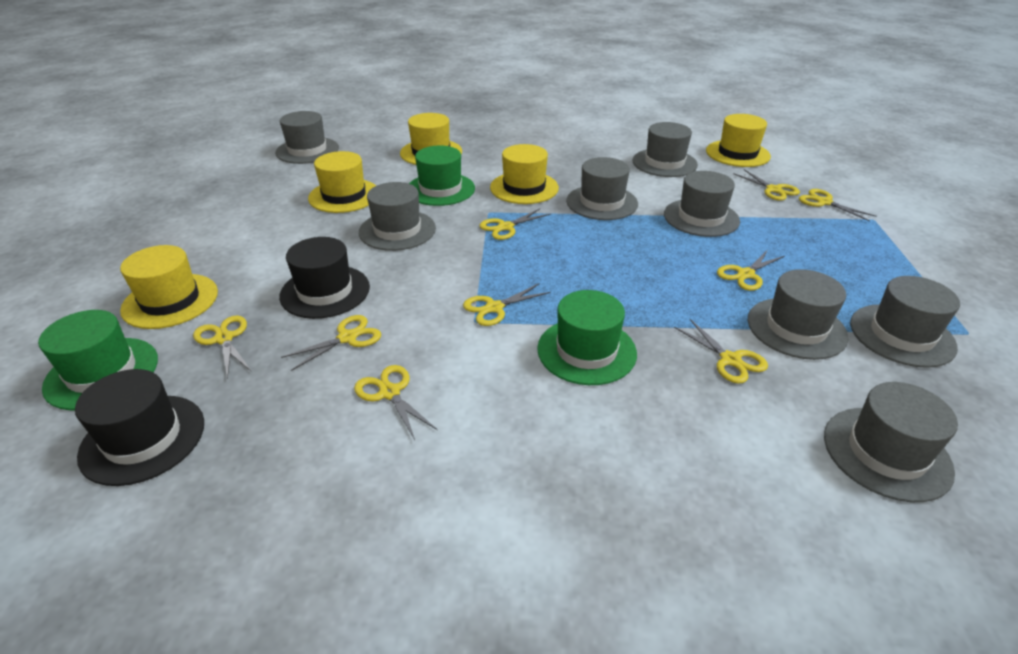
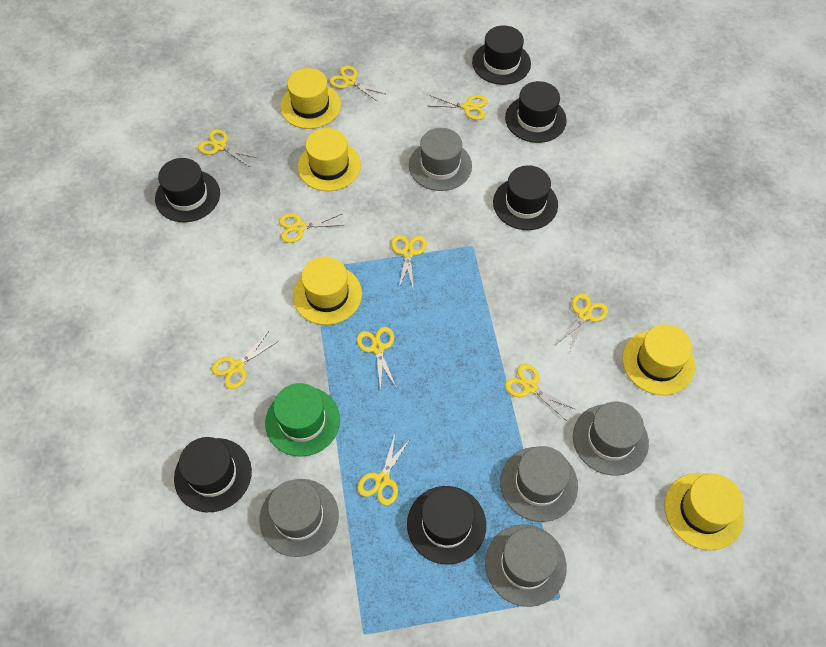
black hat: [75,369,204,486] [279,237,370,319] = 2 -> [155,158,220,222] [174,437,252,512] [407,486,486,565] [472,25,531,85] [493,165,558,230] [505,81,567,143] = 6
green hat: [38,310,158,410] [409,145,475,206] [537,290,637,385] = 3 -> [265,383,340,457] = 1
grey hat: [275,111,339,164] [359,182,436,251] [566,157,638,220] [633,122,698,177] [664,171,740,237] [748,269,849,360] [824,382,958,502] [850,276,960,368] = 8 -> [259,479,339,557] [409,128,472,191] [485,524,567,607] [500,446,578,522] [573,401,649,476] = 5
yellow scissors: [193,316,252,379] [281,315,381,371] [354,365,437,440] [463,283,551,326] [479,208,551,240] [674,319,768,384] [717,250,785,291] [733,169,800,201] [799,189,876,221] = 9 -> [198,129,258,166] [212,331,279,389] [279,213,345,243] [329,66,385,102] [357,327,397,392] [357,434,411,505] [391,235,427,291] [430,95,488,120] [505,364,575,420] [557,293,608,353] = 10

